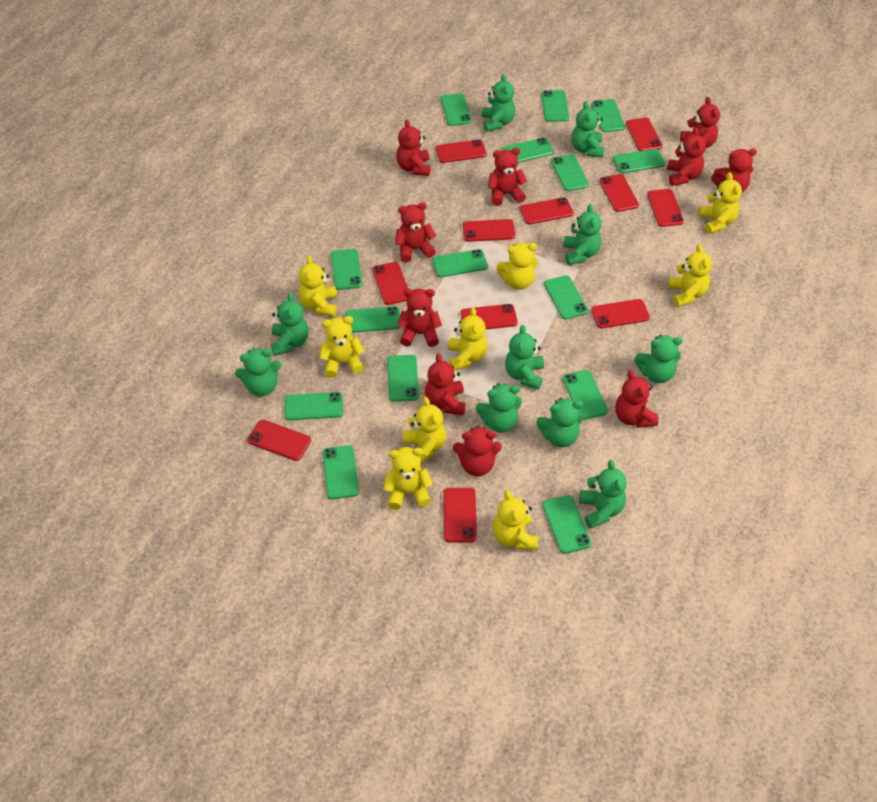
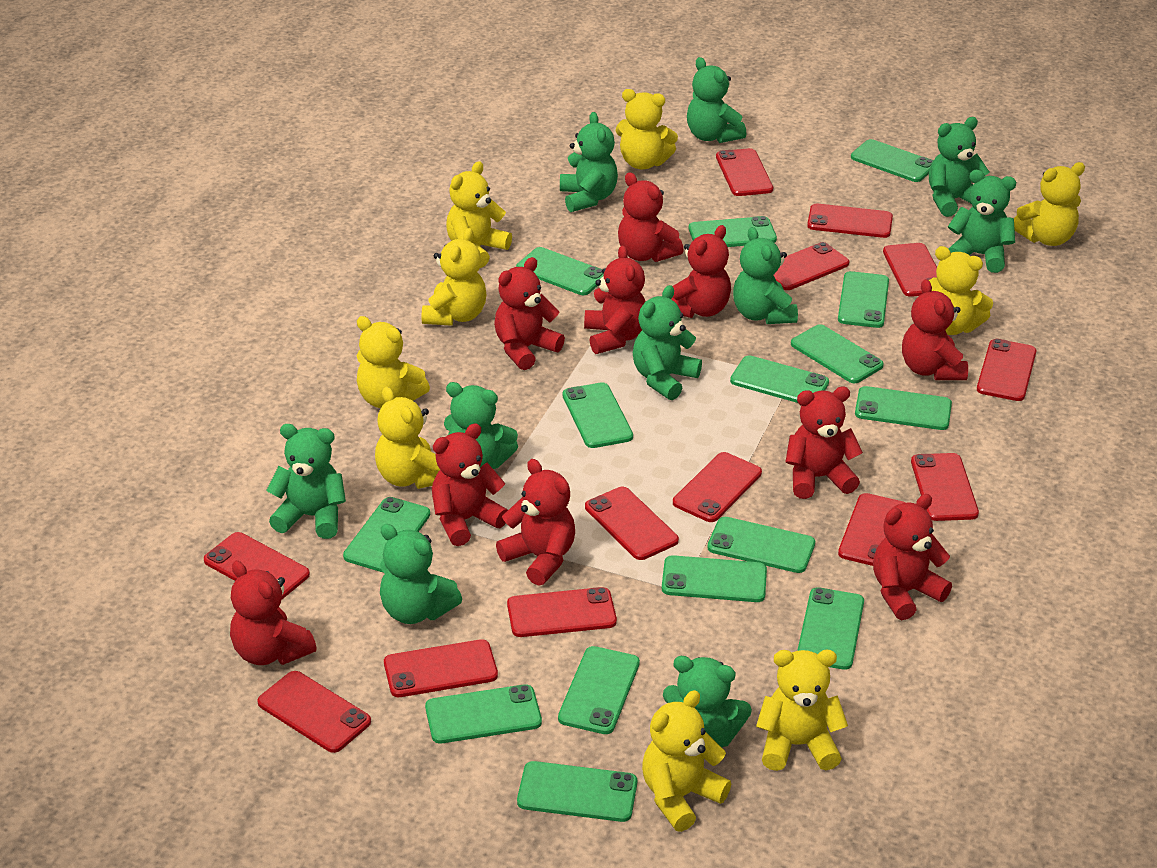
red phone: [247,420,311,461] [372,262,408,305] [436,139,486,163] [443,488,477,543] [460,304,518,330] [463,219,515,242] [520,197,574,224] [591,299,650,328] [599,174,639,212] [626,118,663,151] [647,189,684,227] = 11 -> [204,532,310,600] [257,671,371,753] [384,639,498,697] [507,587,617,637] [585,487,679,560] [673,452,762,522] [716,148,773,196] [774,242,849,290] [807,203,893,238] [838,493,906,566] [883,243,937,297] [911,453,979,521] [977,339,1036,401] = 13

